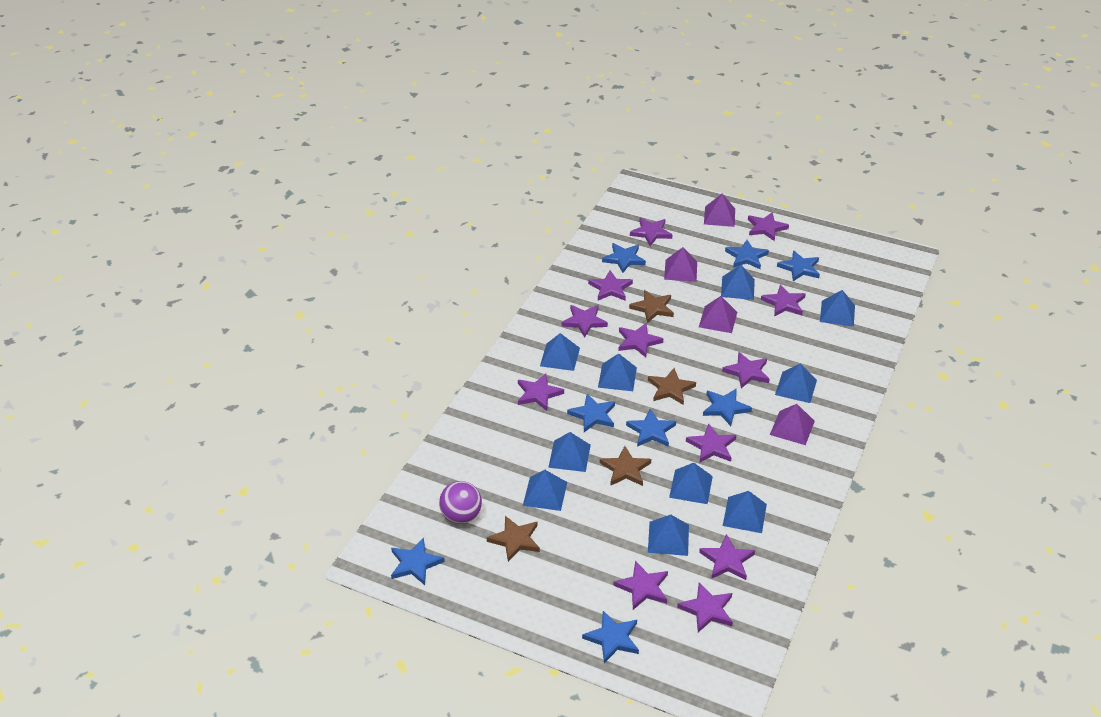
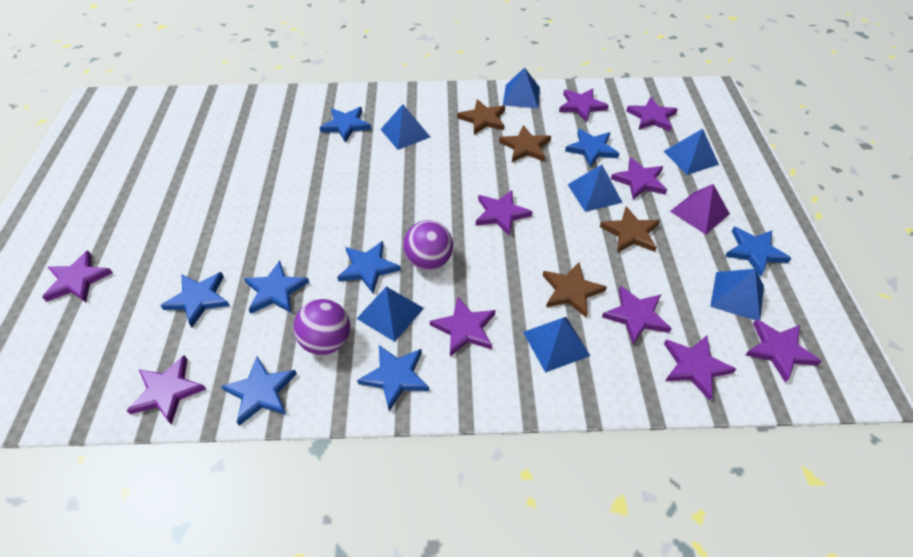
blue pyramid: [523,470,567,511] [540,333,580,371] [548,432,591,472] [598,353,637,391] [648,515,689,556] [669,463,713,504] [721,265,755,300] [723,491,767,533] [775,363,817,403] [820,290,855,327] = 10 -> [357,287,424,342] [380,104,430,150] [503,67,540,108] [523,317,590,373] [567,165,623,212] [664,129,719,175] [710,269,764,320] = 7
purple ball: [439,481,482,524] = 1 -> [293,299,350,355] [403,220,453,270] = 2
purple pyramid: [664,247,697,282] [699,296,737,333] [704,194,735,227] [770,404,815,445] = 4 -> [670,184,730,235] = 1
purple star: [518,373,564,411] [562,305,608,338] [588,270,633,300] [613,561,668,610] [618,323,663,357] [630,217,672,246] [677,583,733,632] [686,423,736,463] [699,534,755,580] [722,352,770,388] [748,212,789,241] [761,284,806,317] = 12 -> [42,250,113,302] [126,355,206,425] [430,297,495,356] [476,190,532,236] [559,88,609,122] [602,286,672,344] [611,157,667,199] [626,97,678,131] [664,335,736,401] [745,319,822,383] = 10

